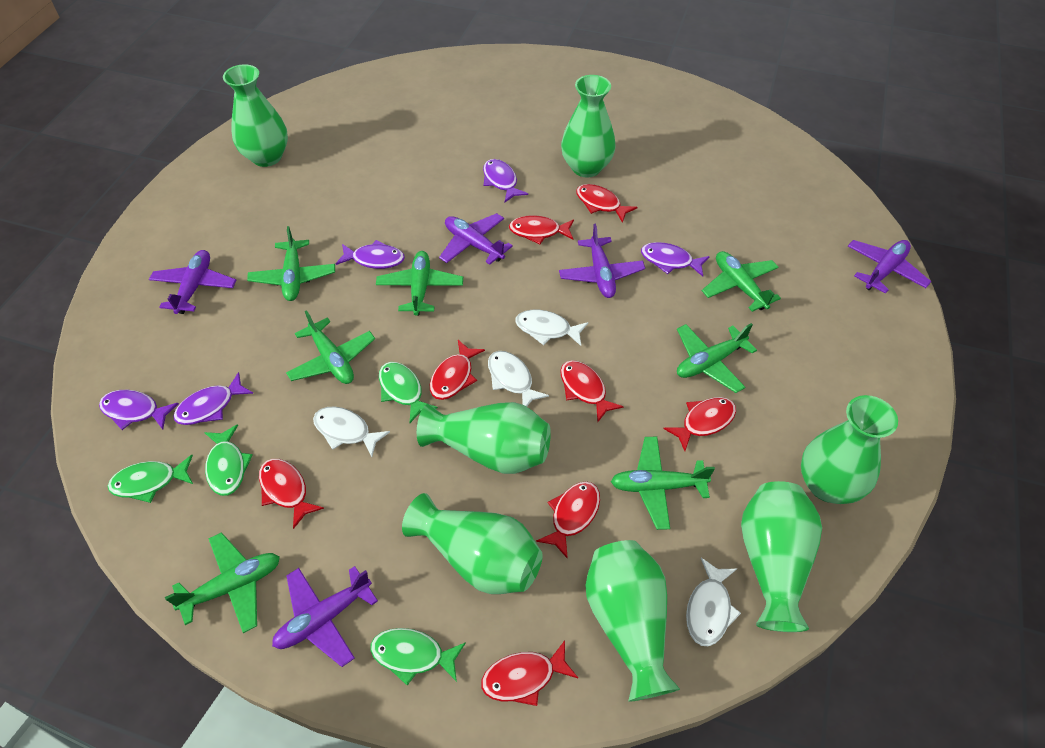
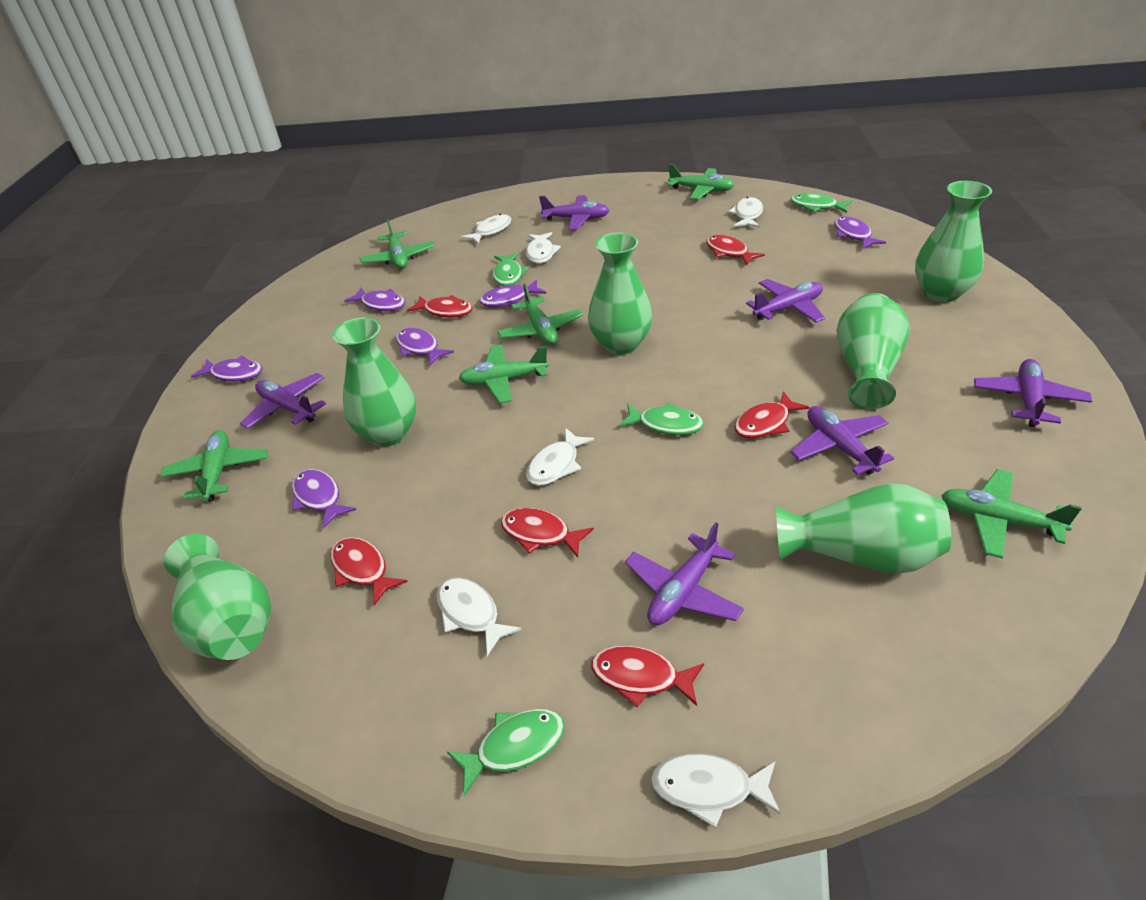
green plane: [165,532,280,633] [247,226,335,301] [286,310,375,384] [376,251,463,316] [611,437,715,530] [677,323,757,393] [702,251,781,312] = 7 -> [160,430,268,502] [359,219,435,269] [459,345,549,403] [497,284,583,345] [667,164,734,200] [941,469,1082,558] = 6
green vase: [223,64,288,167] [402,493,543,594] [417,402,551,474] [561,75,616,177] [585,540,680,702] [741,481,822,632] [801,395,898,504] = 7 -> [164,534,271,660] [332,317,416,447] [588,233,653,355] [776,483,951,574] [837,293,910,409] [915,181,992,302] = 6
purple fish: [99,390,179,430] [173,372,254,425] [336,240,405,269] [483,159,528,202] [641,242,710,277] = 5 -> [191,356,263,381] [292,469,356,529] [344,288,405,311] [396,328,454,366] [480,279,546,307] [834,216,886,249] = 6
purple plane: [149,250,236,314] [272,566,378,667] [439,213,513,265] [559,224,645,298] [848,240,931,294] = 5 -> [240,373,326,429] [539,195,610,230] [625,522,744,625] [746,279,825,323] [791,406,894,475] [974,359,1092,427] = 6
red fish: [259,459,324,529] [430,340,485,400] [481,640,578,706] [509,215,574,244] [536,481,600,559] [560,360,624,422] [576,184,638,223] [663,397,736,451] = 8 -> [331,537,408,606] [407,295,473,318] [501,508,594,558] [591,646,704,707] [706,235,765,266] [734,391,809,438] = 6
white fish: [313,406,390,457] [488,351,549,407] [515,310,588,346] [686,558,741,646] = 4 -> [437,577,522,656] [461,214,512,244] [526,232,561,263] [526,428,594,486] [651,753,781,828] [728,197,763,227] = 6

